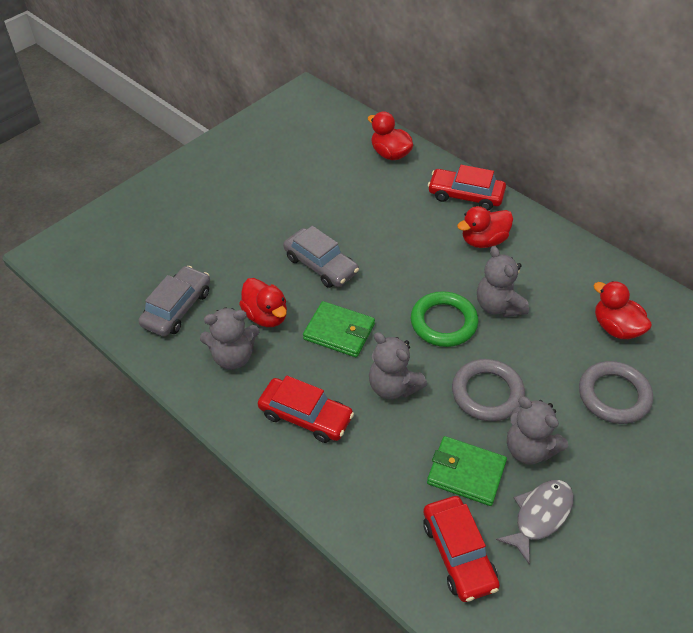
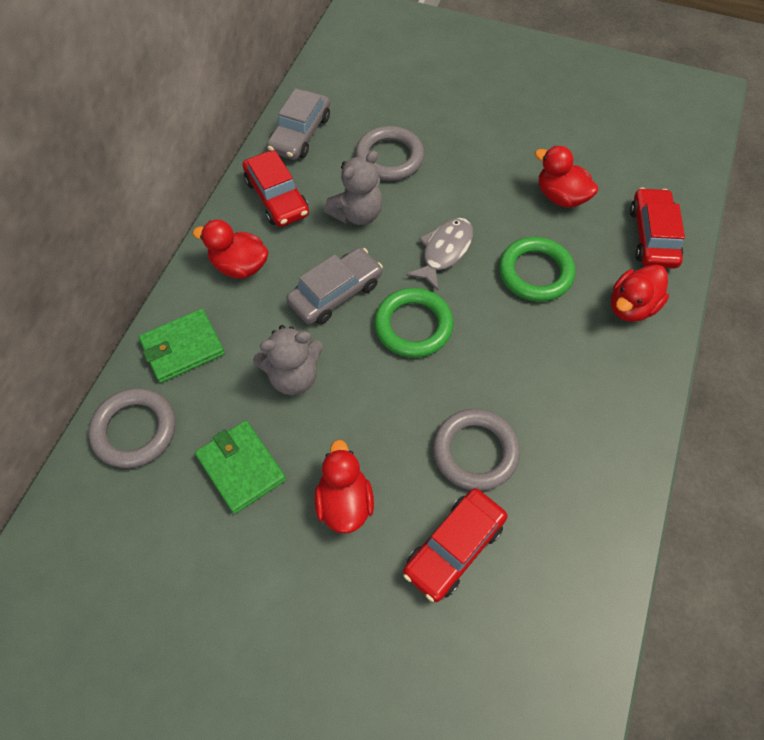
green ring: [411,291,478,347] = 1 -> [374,288,453,358] [499,237,575,302] = 2
grey ring: [452,359,525,422] [579,361,653,424] = 2 -> [88,388,175,468] [355,126,424,181] [433,409,520,491] = 3
grey teddy bear: [200,307,259,370] [369,332,427,399] [477,246,529,317] [507,396,568,464] = 4 -> [253,325,323,395] [324,151,383,225] = 2

